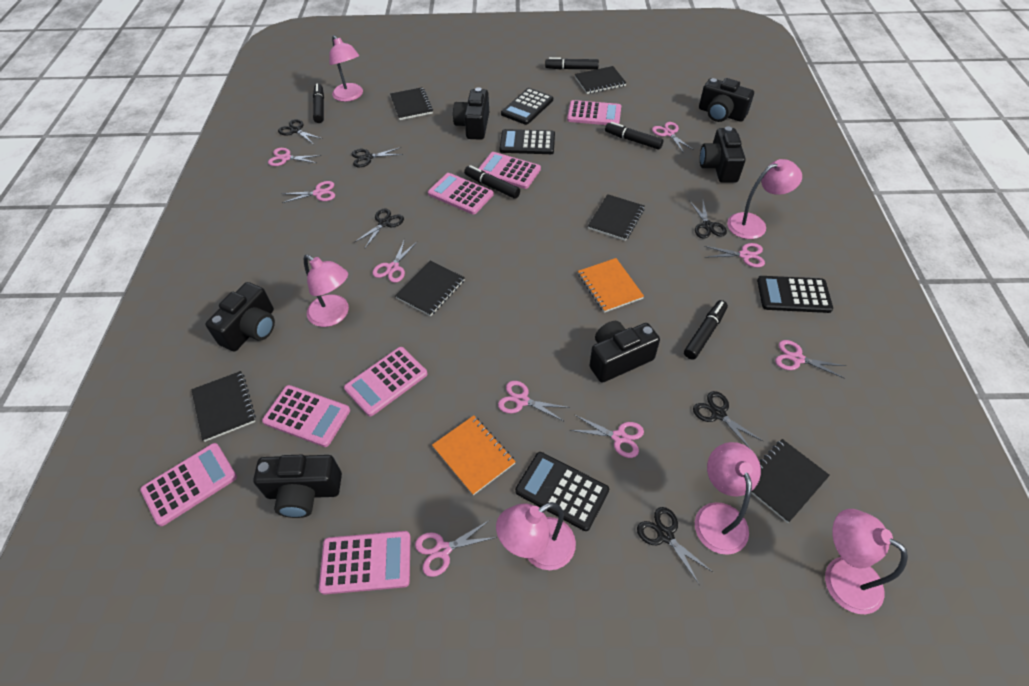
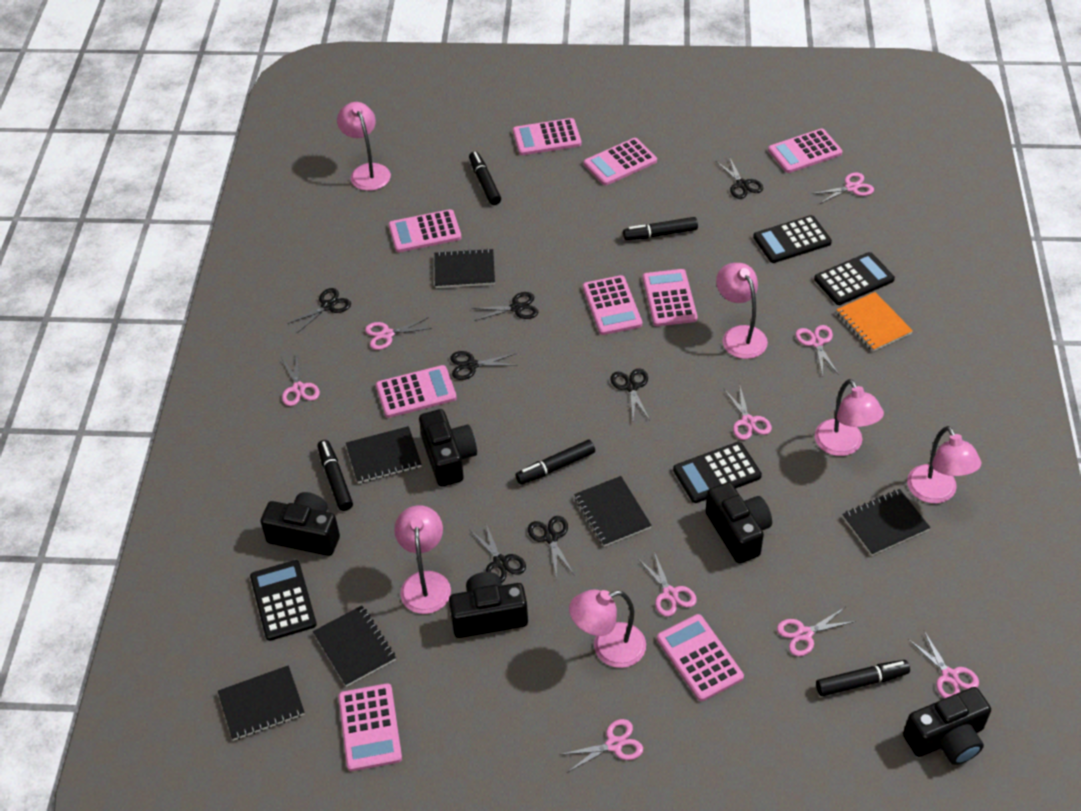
black camera: [205,282,275,352] [253,455,342,518] [453,87,489,140] [590,321,660,383] [699,78,754,122] [700,126,745,183] = 6 -> [261,492,340,556] [419,409,477,487] [449,572,528,638] [706,482,772,564] [903,687,991,765] = 5
black scissors: [278,119,323,144] [352,147,403,167] [354,208,404,248] [637,507,714,584] [689,200,727,239] [693,391,764,449] = 6 -> [288,288,351,333] [450,351,518,380] [470,522,526,583] [472,292,538,321] [528,516,574,579] [610,368,650,420] [716,157,763,199] = 7
orange notebook: [432,415,516,495] [578,258,644,313] = 2 -> [836,292,913,351] = 1
pink calculator: [140,443,237,526] [262,385,350,447] [319,531,410,595] [344,347,427,416] [428,173,494,214] [478,152,541,189] [567,100,621,125] = 7 -> [338,683,402,771] [376,365,457,418] [389,209,462,252] [513,118,582,155] [583,275,642,335] [584,138,657,186] [643,269,698,326] [657,614,744,701] [768,129,842,173] = 9

